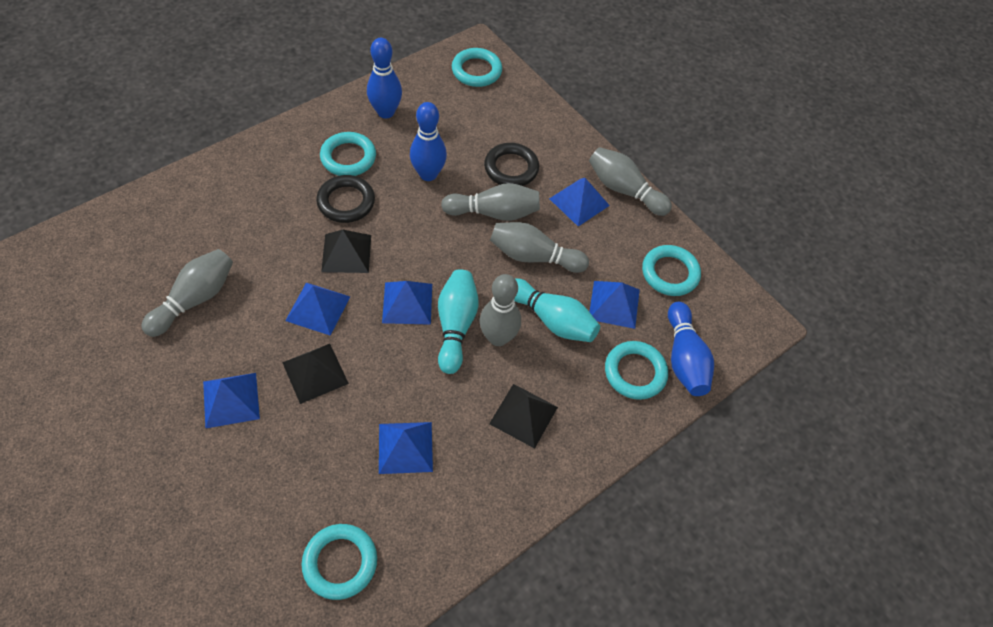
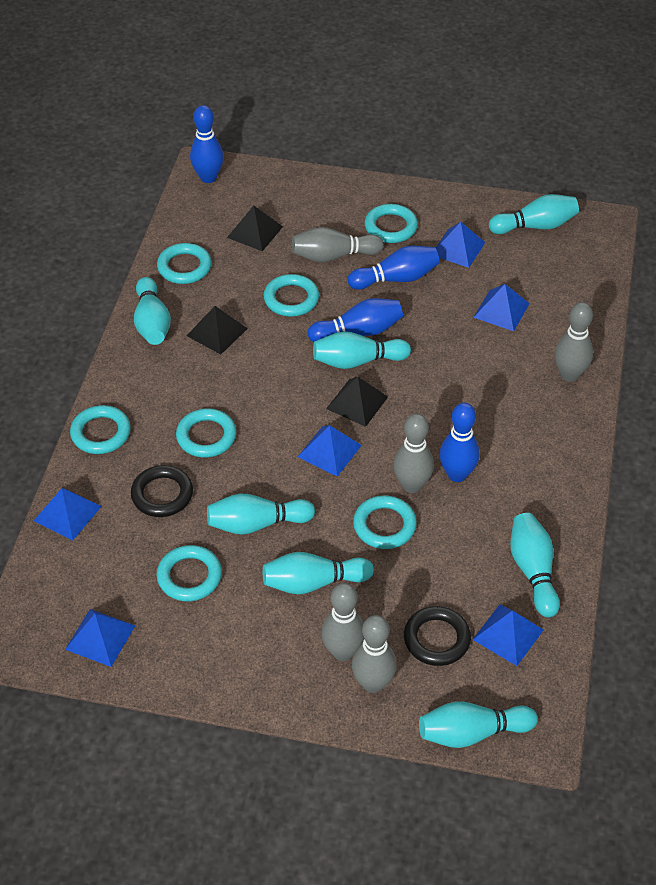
blue bowling pin: [367,38,402,119] [410,102,447,181] [668,302,714,396] = 3 -> [190,105,224,183] [308,298,403,342] [348,245,440,290] [439,403,480,482] = 4
turquoise bowling pin: [438,269,479,374] [514,278,600,342] = 2 -> [134,277,171,345] [207,493,315,535] [263,552,374,594] [313,331,411,369] [419,701,538,748] [489,194,579,234] [510,513,560,617] = 7
turquoise ring: [302,524,377,600] [320,132,376,176] [452,48,502,87] [605,341,668,400] [642,245,701,296] = 5 -> [70,405,131,454] [157,243,212,284] [157,545,222,601] [176,408,236,458] [264,274,319,317] [353,495,417,549] [365,204,418,243] = 7

